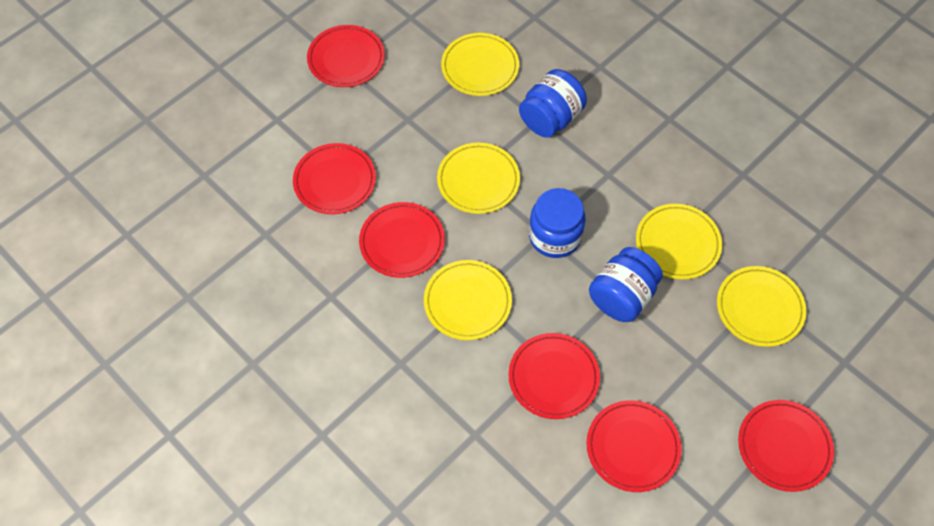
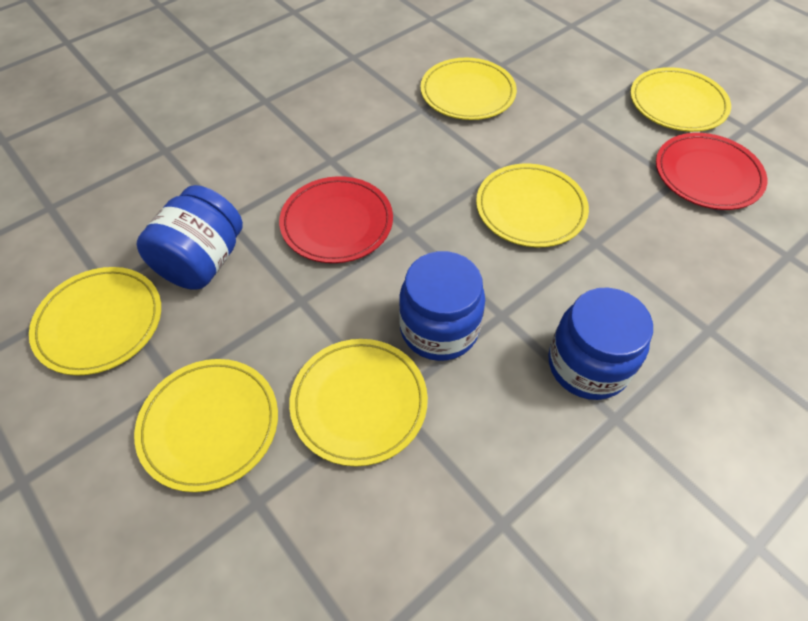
red plate: [293,143,376,214] [307,25,385,87] [359,202,445,278] [508,333,600,419] [586,400,681,492] [738,400,834,492] = 6 -> [279,176,393,263] [656,133,767,210] = 2
yellow plate: [424,260,512,340] [437,143,520,214] [441,33,519,96] [636,204,722,279] [717,266,806,347] = 5 -> [29,267,161,376] [134,359,278,492] [289,339,428,466] [420,58,517,120] [476,163,589,247] [630,67,731,132] = 6

